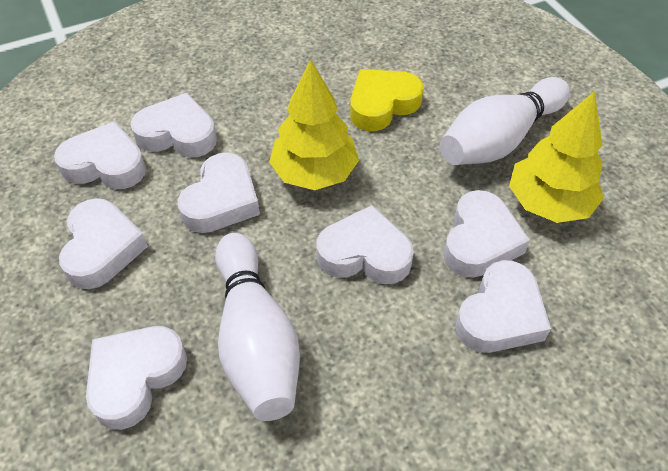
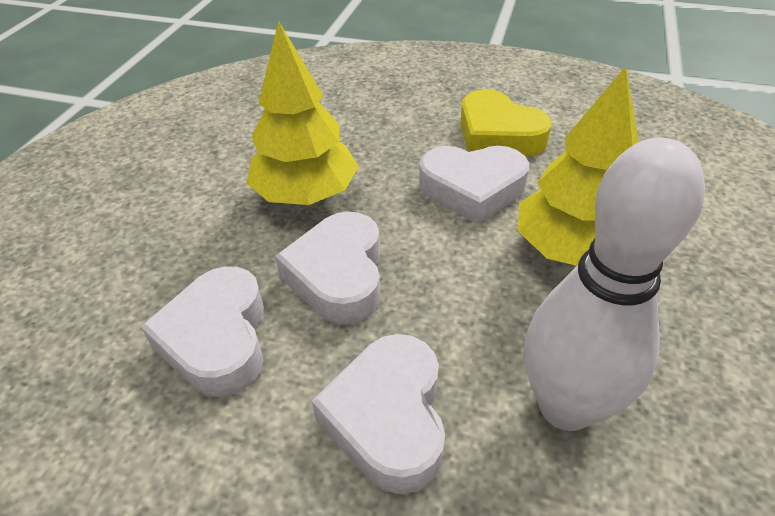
white bowling pin: [215,233,300,421] [440,77,570,165] = 2 -> [524,138,705,431] = 1
white heart: [54,121,146,189] [59,198,148,289] [86,326,187,430] [130,93,217,157] [178,153,260,233] [317,205,414,284] [444,190,530,278] [455,260,551,353] = 8 -> [141,266,264,397] [275,211,381,325] [312,334,445,494] [419,146,529,224] = 4

